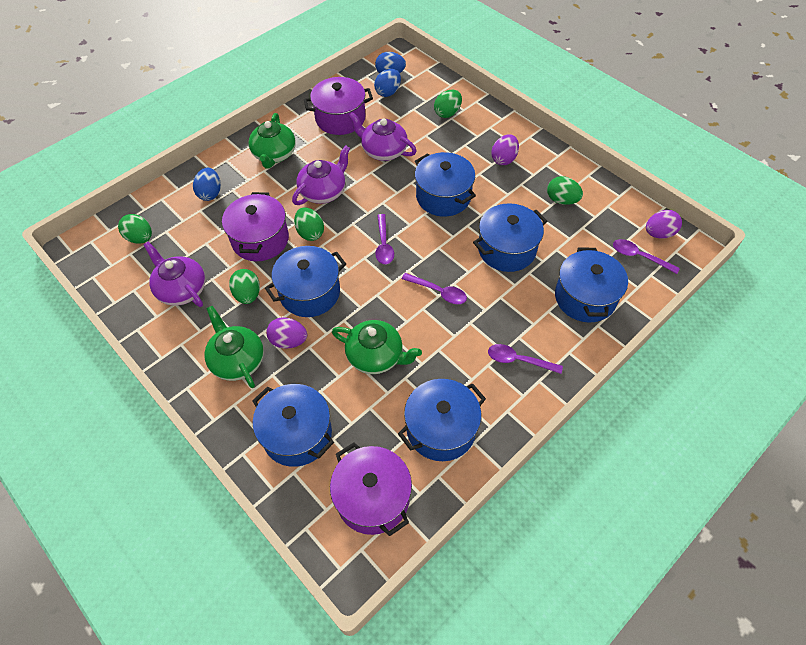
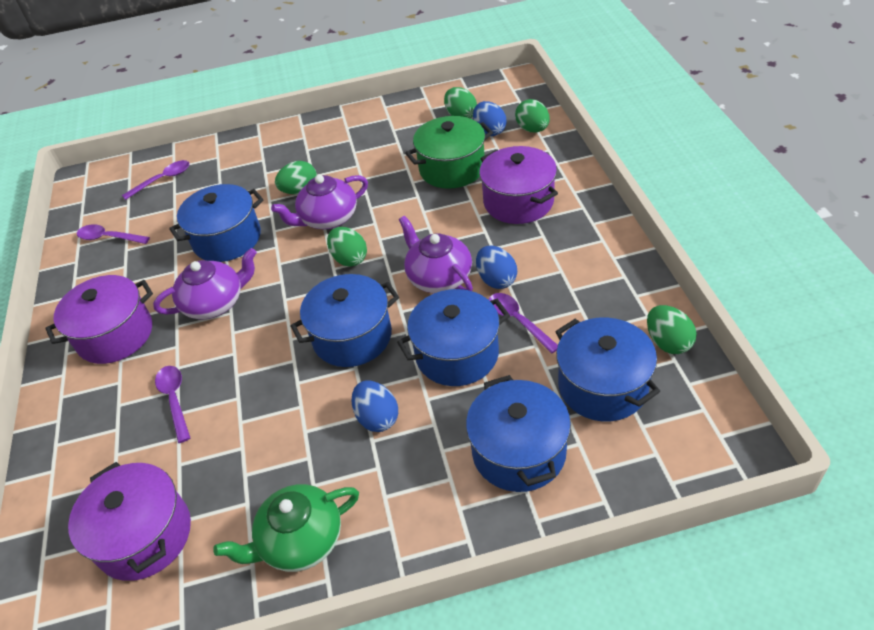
blue pot: [252,384,334,467] [265,246,346,317] [398,379,486,461] [415,152,476,216] [473,203,547,272] [555,248,628,323] = 6 -> [169,184,264,262] [290,274,399,367] [397,289,510,386] [466,375,571,492] [555,318,660,421] = 5
green pot: none = 0 -> [405,116,493,189] = 1
green teapot: [204,306,264,388] [248,113,296,169] [332,320,422,374] = 3 -> [213,484,359,572] = 1
purple egg: [266,317,307,349] [491,134,519,165] [646,210,682,239] = 3 -> none = 0

